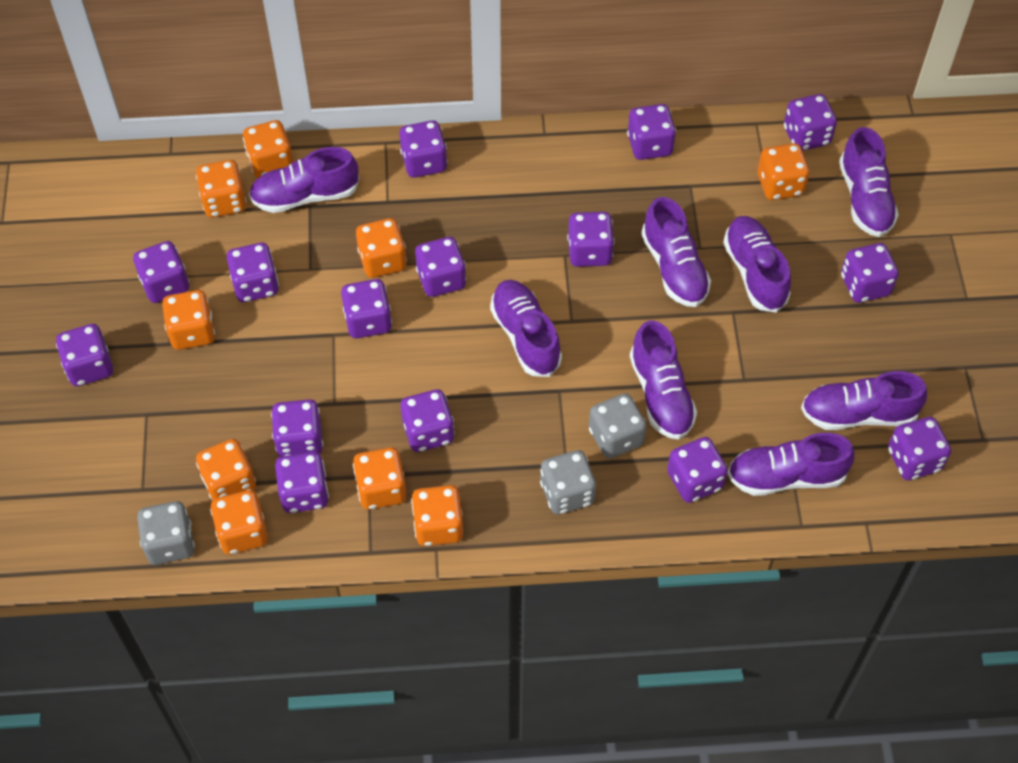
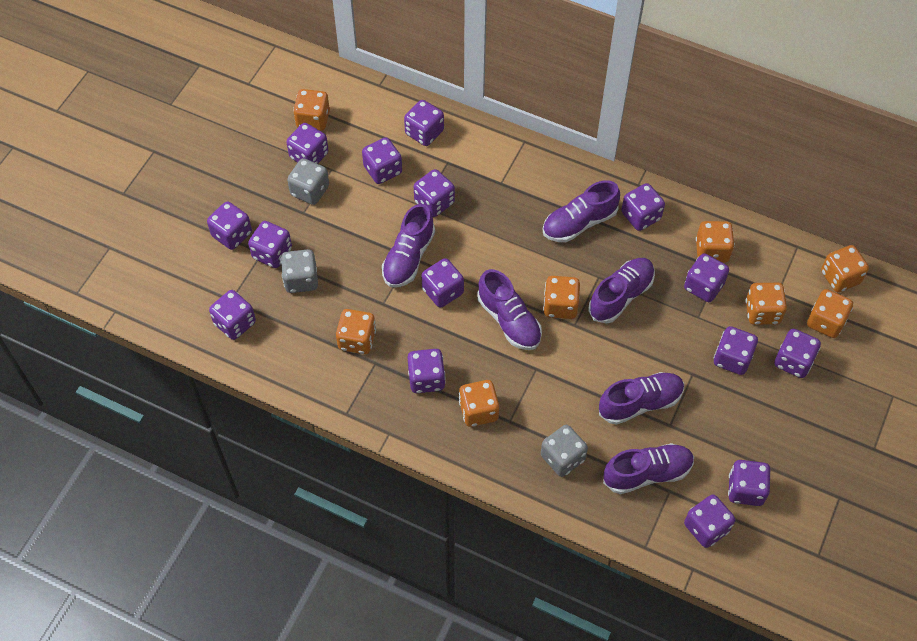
orange dice: [162,290,215,350] [196,160,247,217] [196,439,256,501] [210,490,268,554] [243,120,293,178] [353,447,407,510] [356,218,407,278] [411,485,463,546] [757,143,810,200] = 9 -> [293,89,330,131] [336,309,376,354] [459,380,499,427] [543,276,580,319] [696,221,735,263] [745,283,787,325] [807,289,853,338] [821,245,869,292] = 8
purple shoe: [249,147,359,213] [490,280,562,377] [630,321,697,440] [642,197,711,307] [723,216,791,313] [727,433,854,496] [801,371,927,430] [839,127,899,237] = 8 -> [382,204,435,288] [477,269,542,350] [543,180,620,242] [588,258,655,324] [599,372,684,425] [603,443,694,494] = 6

